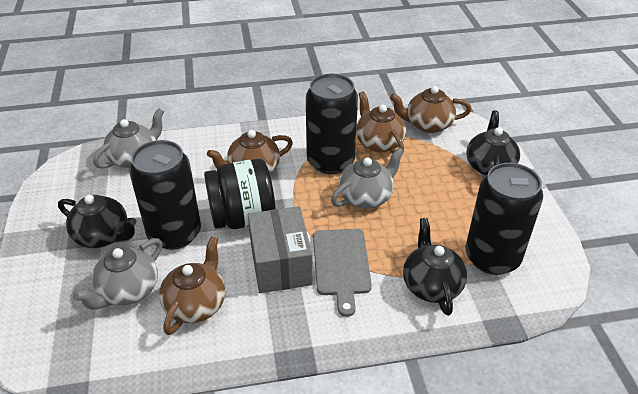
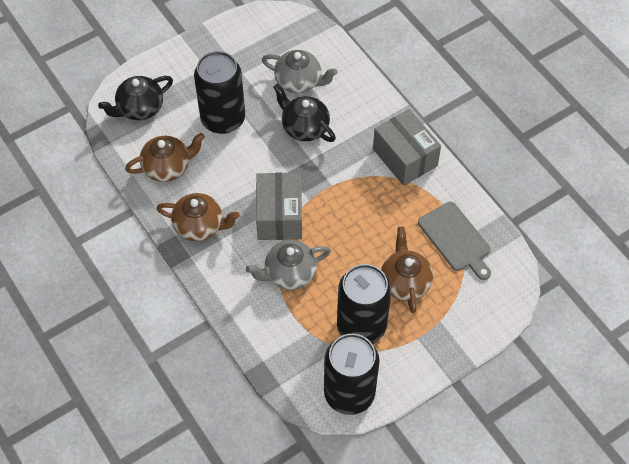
black jar: [204,159,276,229] = 1 -> none = 0
black teapot: [58,195,137,248] [403,218,467,316] [466,110,520,176] = 3 -> [98,76,173,120] [273,83,336,142] = 2
brown teapot: [159,236,225,335] [207,130,293,173] [356,91,406,153] [390,86,471,133] = 4 -> [125,133,205,182] [156,193,240,241] [381,227,433,313] = 3
grey box: [248,206,313,293] = 1 -> [256,173,302,240] [373,109,441,186] = 2
grey teapot: [73,238,163,310] [93,109,164,169] [331,147,404,209] = 3 -> [246,240,331,290] [262,50,338,93] = 2

